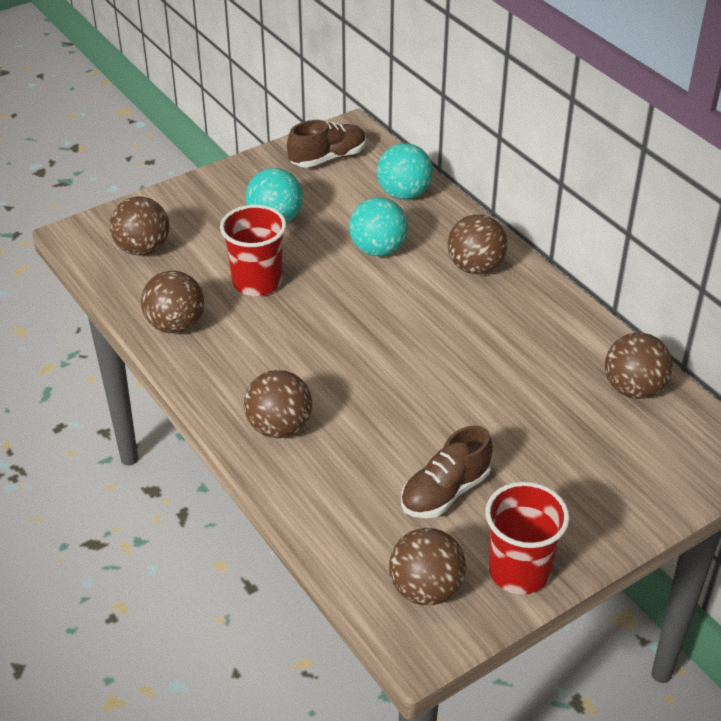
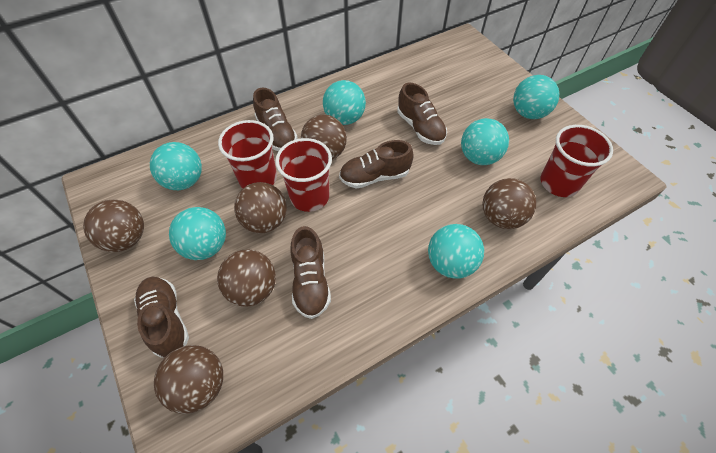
brown shoe: [287,120,366,168] [401,425,493,518] = 2 -> [134,277,189,358] [253,87,298,151] [290,226,331,319] [339,140,414,189] [397,83,447,145] = 5
red cup: [220,205,286,296] [486,482,569,594] = 2 -> [218,120,277,188] [275,138,332,212] [541,125,613,197] = 3
turquoise ball: [246,168,303,223] [349,197,408,256] [377,143,433,200] = 3 -> [150,142,202,190] [169,207,226,260] [323,80,366,125] [428,224,484,279] [461,118,509,165] [513,75,559,119] = 6

